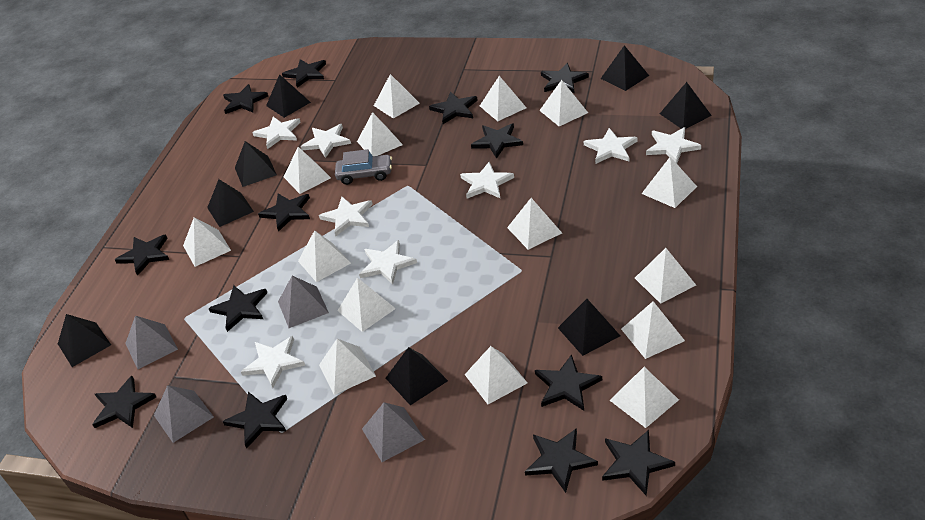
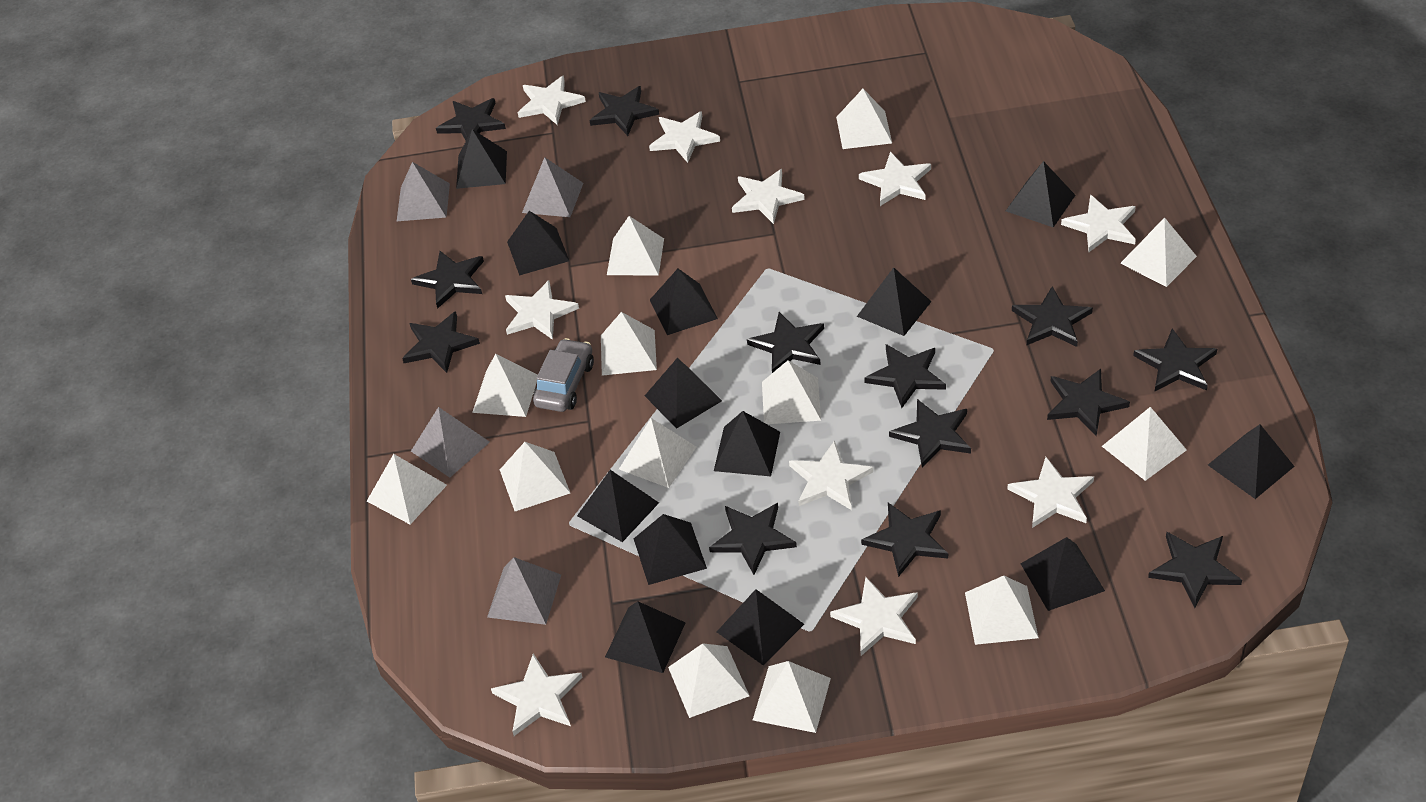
black pyramid: [58,314,111,367] [207,179,254,227] [235,141,277,187] [266,74,311,118] [386,347,448,405] [558,299,620,356] [601,45,649,91] [660,82,712,129] = 8 -> [456,129,507,189] [507,211,569,275] [577,470,659,542] [605,601,686,673] [634,514,707,585] [645,358,722,429] [650,269,718,335] [714,411,780,476] [717,589,804,665] [857,267,932,336] [1006,161,1076,227] [1021,537,1105,611] [1208,424,1295,499] = 13
white pyramid: [183,217,231,267] [284,147,331,194] [298,230,351,282] [319,339,376,395] [338,277,396,332] [357,112,403,156] [374,74,420,119] [465,346,528,404] [480,76,527,121] [507,198,562,250] [539,80,588,126] [610,367,679,428] [621,301,685,359] [635,248,696,304] [641,157,697,208] = 15 -> [367,454,447,524] [472,354,538,417] [500,442,570,511] [601,312,657,376] [607,216,664,275] [619,418,696,488] [668,643,749,718] [753,661,831,733] [762,360,821,424] [836,89,892,149] [965,576,1039,645] [1102,407,1187,481] [1120,217,1197,287] = 13
white star: [241,336,305,388] [252,117,301,149] [301,124,351,158] [319,197,373,236] [359,240,417,285] [460,162,514,198] [584,128,637,164] [646,127,701,164] = 8 -> [491,654,583,736] [505,280,579,340] [518,75,586,125] [649,111,720,163] [732,169,805,224] [789,440,873,510] [830,577,918,656] [859,152,931,206] [1007,457,1094,528] [1061,195,1136,252] = 10

